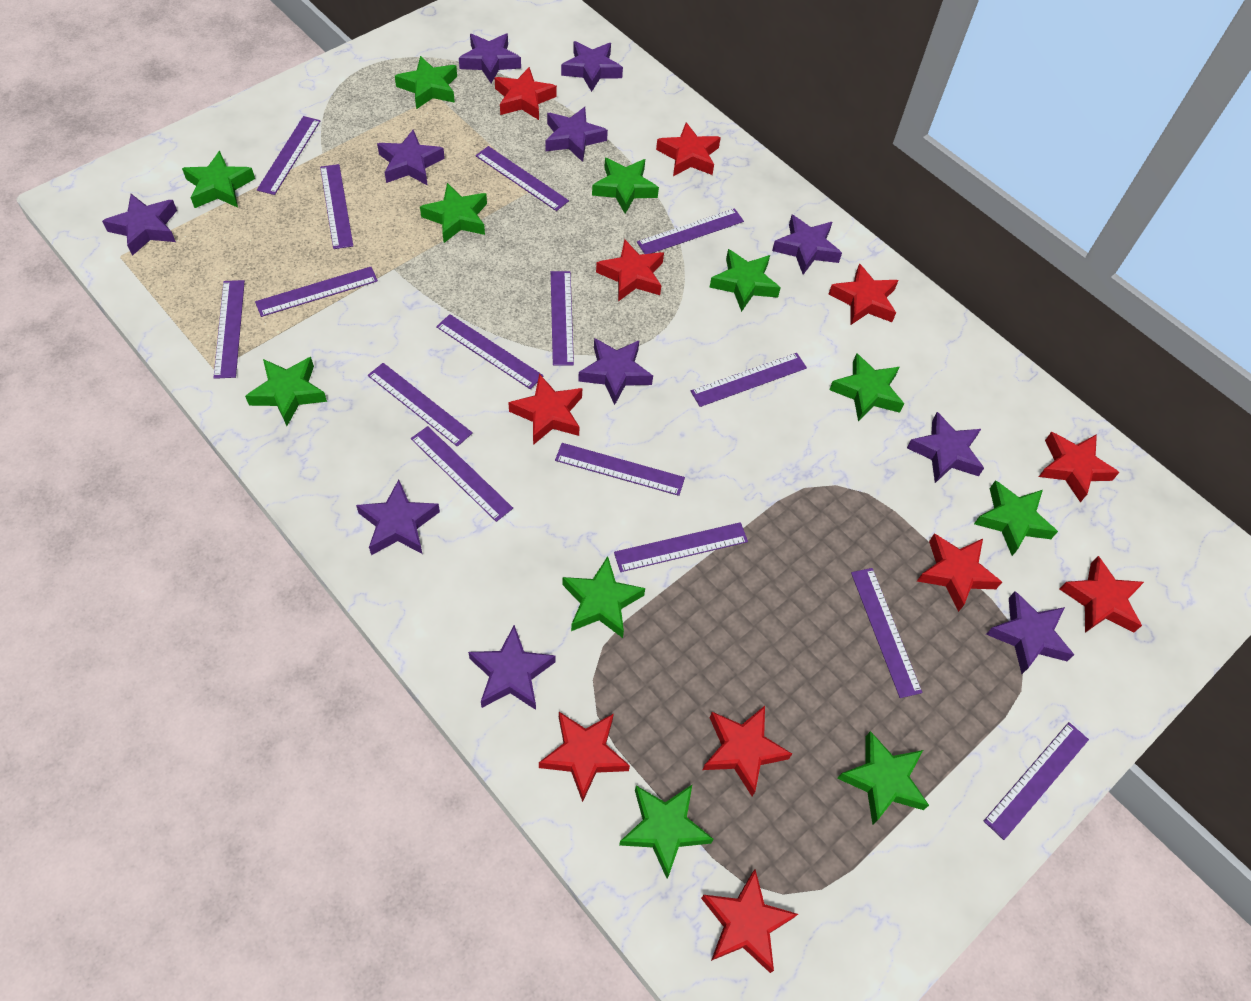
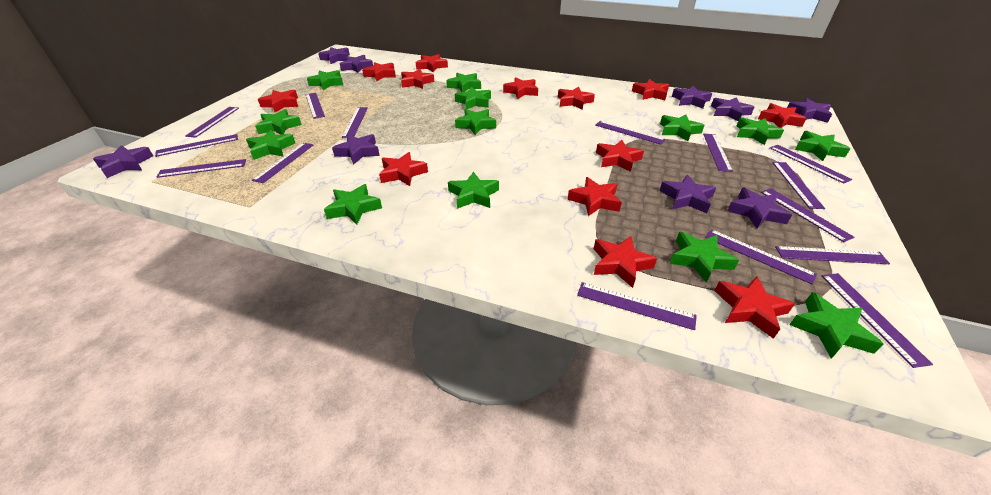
green star: [182,151,255,208] [245,357,327,426] [395,56,457,109] [420,183,487,243] [562,556,645,638] [592,158,659,214] [619,785,714,879] [709,249,781,312] [829,353,904,422] [837,731,929,825] [974,480,1058,556] = 11 -> [246,130,295,160] [255,109,302,135] [307,70,343,90] [324,184,382,225] [446,73,481,92] [448,172,499,209] [455,87,491,109] [455,109,496,135] [660,114,705,141] [670,232,739,283] [737,117,784,145] [789,292,883,359] [795,131,850,161] = 13
purple star: [102,194,177,256] [356,480,440,555] [377,130,445,186] [459,34,521,83] [468,625,556,710] [545,107,608,162] [561,41,623,92] [578,338,653,405] [772,215,842,275] [907,412,984,483] [986,591,1074,674] = 11 -> [93,145,153,178] [318,47,350,64] [332,134,380,165] [340,55,373,73] [659,175,716,213] [672,86,712,109] [711,97,754,121] [727,188,792,229] [787,98,832,123] = 9
red star: [495,67,557,120] [508,374,582,445] [539,712,630,802] [596,239,664,301] [656,122,721,176] [701,870,798,973] [702,706,792,796] [829,263,899,325] [917,533,1002,612] [1039,432,1120,502] [1059,556,1144,633] = 11 -> [258,90,298,112] [362,62,396,82] [379,152,428,186] [401,69,434,89] [416,54,448,72] [503,77,538,99] [558,87,595,110] [567,177,622,216] [594,236,657,288] [596,140,644,172] [632,79,669,100] [715,276,795,339] [758,103,807,128] = 13

